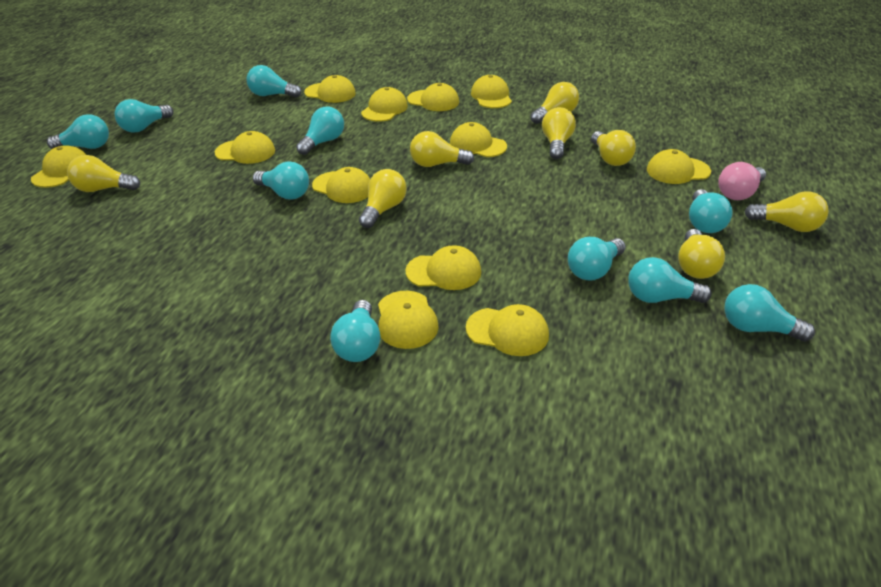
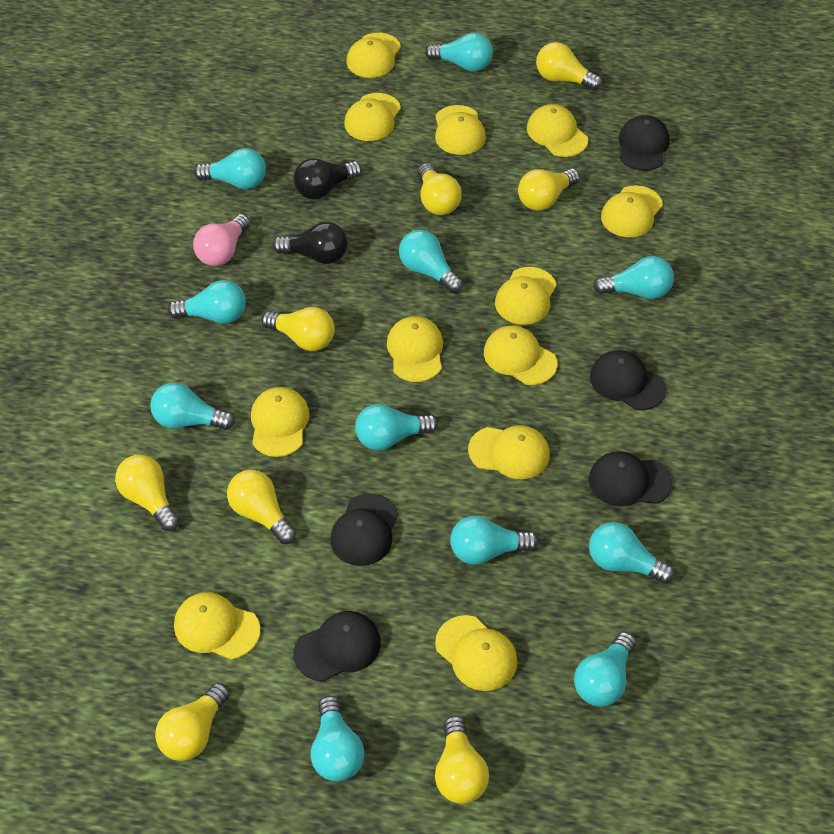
black cap: none = 0 -> [294,611,381,681] [330,493,399,566] [589,451,673,506] [590,350,666,410] [619,115,669,171] = 5
black light bulb: none = 0 -> [273,222,348,264] [293,158,362,200] = 2
turquoise light bulb: [47,114,109,149] [114,99,174,133] [247,65,301,98] [253,161,309,200] [296,107,344,155] [330,300,381,362] [568,237,626,281] [628,257,712,303] [689,189,733,233] [724,284,815,342] = 10 -> [150,383,235,430] [168,280,246,324] [194,148,266,189] [311,696,364,781] [355,404,438,450] [399,230,463,293] [425,33,493,72] [450,516,538,565] [574,632,636,707] [589,522,674,584] [593,256,674,299] = 11

